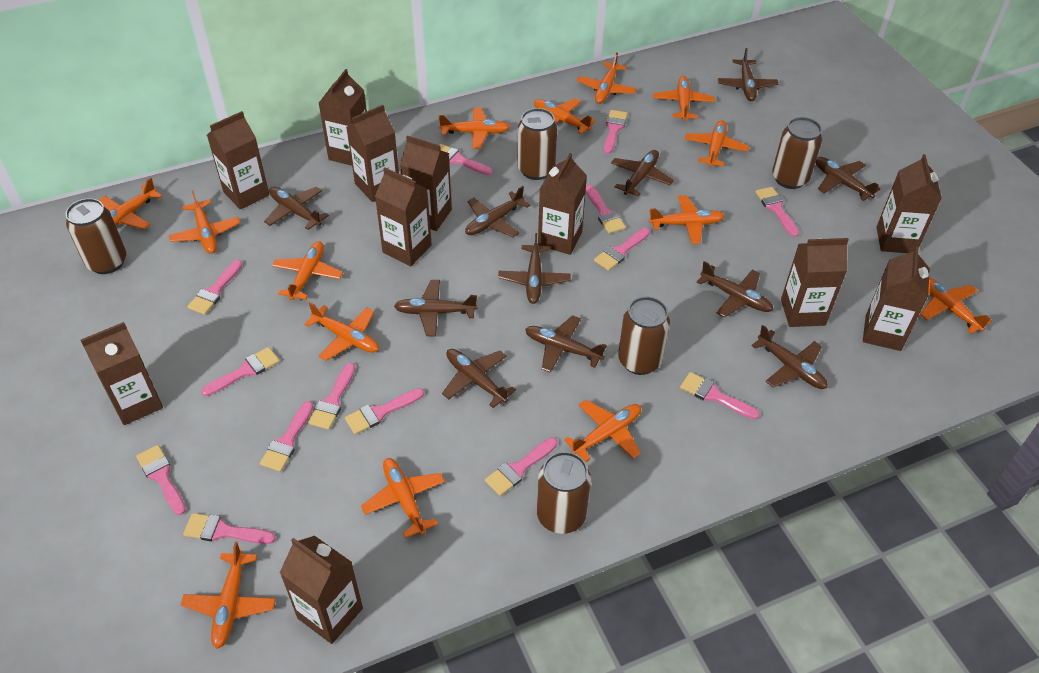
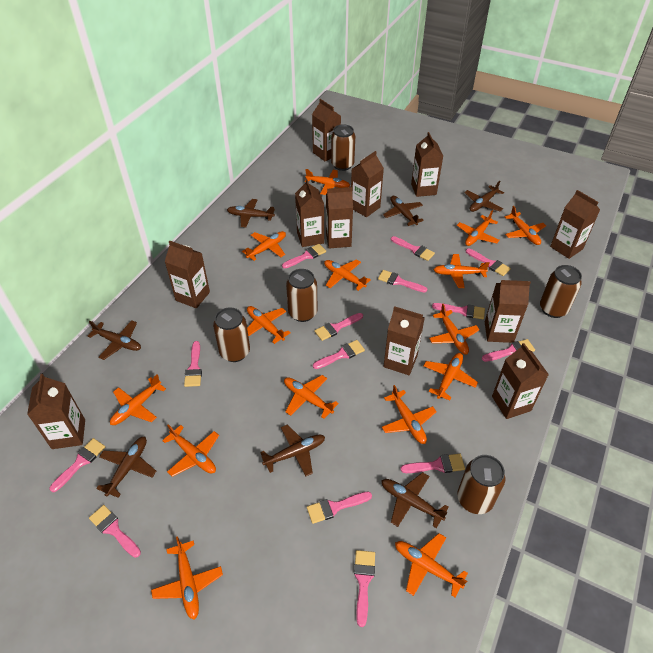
brown plane: [264,187,329,230] [394,280,477,336] [442,349,516,408] [465,186,530,237] [498,233,571,304] [525,315,607,373] [611,150,674,197] [696,261,773,317] [718,48,778,101] [751,325,828,389] [815,157,880,201] = 11 -> [87,320,141,360] [96,437,156,498] [227,199,275,227] [260,425,325,476] [381,472,449,528] [383,196,424,226] [464,181,504,212] = 7
orange plane: [99,178,162,229] [169,190,240,253] [181,542,276,649] [272,241,343,301] [304,302,379,361] [361,458,445,538] [439,107,510,149] [534,98,596,134] [564,400,641,462] [577,52,637,104] [649,195,724,244] [653,76,715,121] [685,120,749,167] [920,277,992,334] = 14 -> [110,374,166,425] [151,536,223,620] [162,424,219,477] [242,231,286,261] [247,306,291,344] [284,375,339,419] [305,169,350,195] [324,259,371,291] [382,385,437,444] [395,533,468,597] [424,353,478,401] [429,304,479,355] [433,254,490,288] [457,210,500,246] [505,206,546,245] = 15

